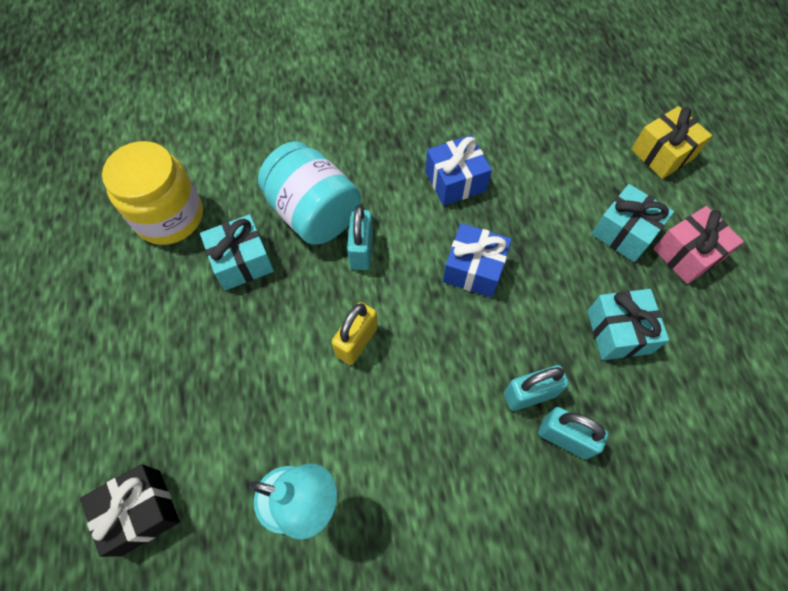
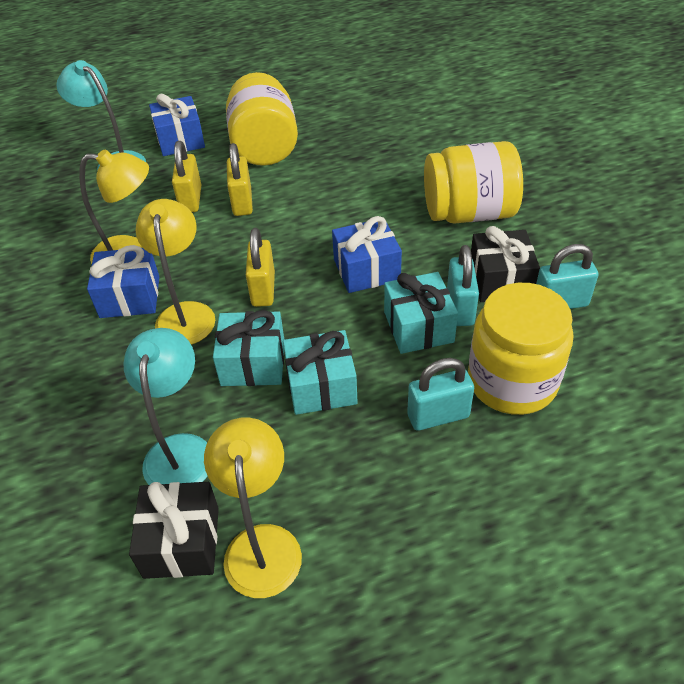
black gift: [80,464,180,557] = 1 -> [129,482,219,579] [471,226,540,302] = 2
blue gift: [425,135,492,206] [443,223,512,298] = 2 -> [87,245,159,318] [149,94,205,156] [332,216,402,293] = 3
pink gift: [653,206,744,284] = 1 -> none = 0
turquoise jar: [258,141,361,245] = 1 -> none = 0
turquoise lamp: [249,463,337,539] = 1 -> [56,60,146,171] [123,328,208,485] = 2
yellow gift: [631,106,712,179] = 1 -> none = 0
yellow jar: [102,141,203,245] = 1 -> [226,72,298,166] [424,141,523,223] [468,283,573,415] = 3
yellow lamp: none = 0 -> [79,149,149,264] [136,199,215,345] [204,418,302,598] = 3
yellow padlock: [332,302,378,365] = 1 -> [172,141,201,212] [227,143,253,216] [246,228,275,307] = 3

